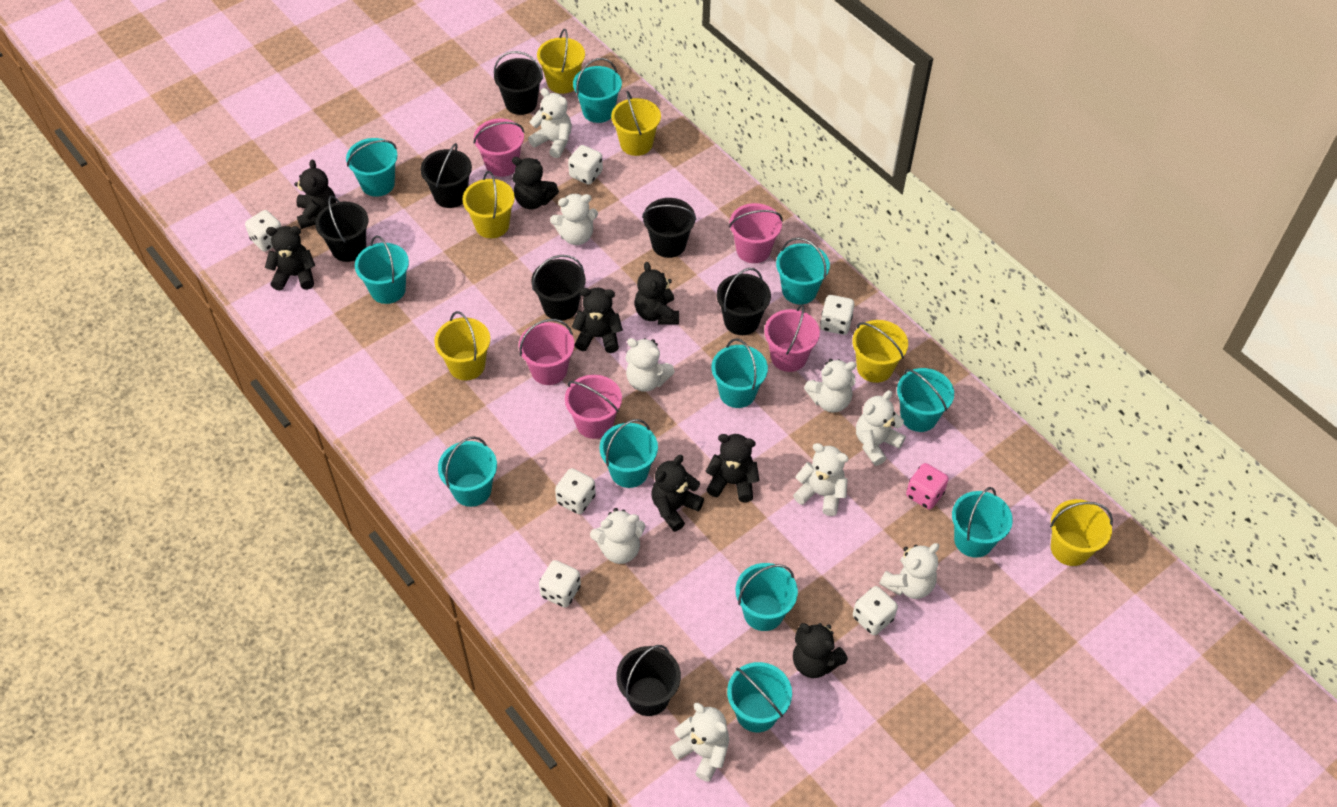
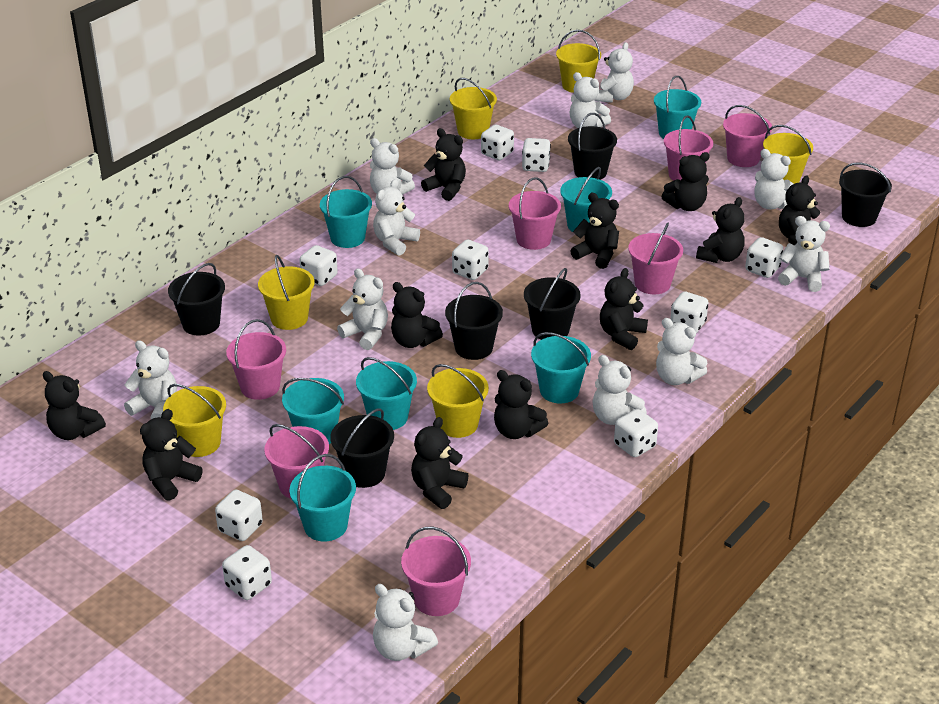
black bucket: [315,195,368,262] [420,143,472,208] [494,51,543,115] [531,255,586,321] [616,645,681,716] [642,198,696,258] [717,268,771,335] = 7 -> [168,263,225,336] [330,408,394,488] [445,282,503,360] [524,268,581,340] [568,113,617,180] [839,162,892,227] = 6
black teddy bear: [265,226,315,290] [294,159,336,229] [512,157,559,209] [572,288,623,353] [635,262,679,325] [651,455,704,532] [705,434,759,502] [793,623,848,678] = 8 -> [43,371,106,440] [140,409,203,501] [391,282,443,348] [411,417,468,509] [421,128,466,201] [494,370,548,439] [570,193,619,269] [600,268,648,350] [661,152,710,211] [696,197,745,263] [779,175,820,246] = 11
pink bucket: [473,119,524,177] [519,319,575,385] [565,375,622,439] [729,203,783,263] [764,304,820,372] = 5 -> [226,319,286,400] [264,424,329,499] [401,527,471,616] [509,177,561,250] [628,222,683,294] [664,116,713,181] [723,105,772,167] = 7
pink dice: [906,463,949,509] = 1 -> none = 0
turquoise bucket: [346,138,398,197] [355,236,409,304] [438,436,497,507] [573,58,622,123] [599,419,658,488] [712,338,768,408] [727,662,792,732] [736,563,798,631] [776,237,830,304] [897,368,954,432] [952,487,1013,558] = 11 -> [282,378,344,444] [289,454,356,541] [320,176,372,248] [356,357,417,430] [531,332,591,403] [560,167,612,232] [654,76,701,139] = 7
white dice: [245,210,282,252] [539,560,581,608] [555,468,596,514] [568,145,603,185] [820,295,855,335] [853,586,898,635] = 6 -> [215,490,263,541] [222,545,272,600] [299,245,338,286] [452,240,489,280] [481,125,514,160] [522,138,551,172] [614,409,658,457] [670,292,708,333] [745,237,783,278] = 9
white teddy bear: [528,88,572,158] [550,194,598,245] [590,508,645,564] [625,338,675,392] [670,703,729,782] [793,443,849,516] [804,359,856,413] [856,390,906,466] [879,543,939,599] = 9 -> [124,340,177,419] [337,268,388,350] [370,138,415,195] [373,179,420,256] [373,584,438,661] [570,72,611,128] [592,355,647,425] [595,42,634,103] [656,318,707,385] [754,149,793,210] [778,216,830,292] = 11

